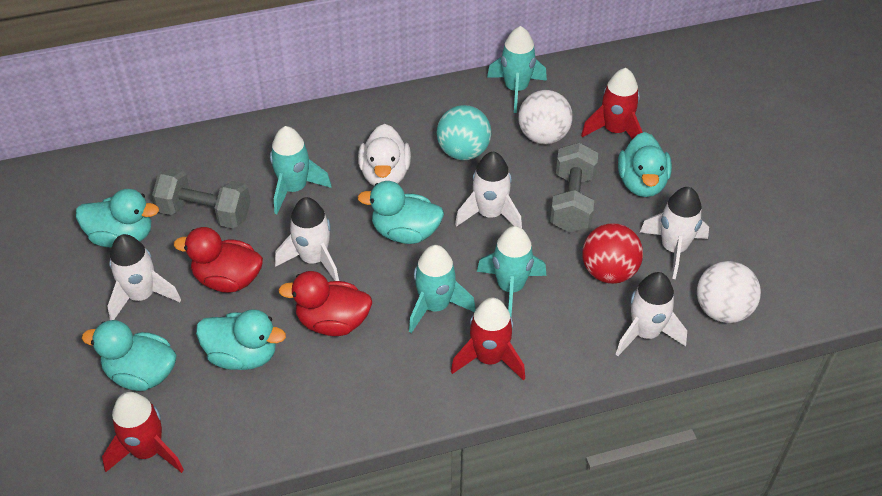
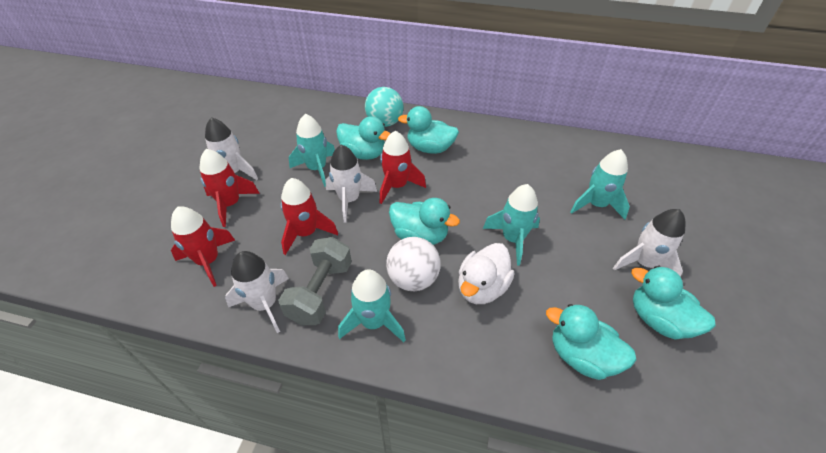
grey dumbbell: [152,168,251,228] [550,142,598,233] = 2 -> [278,237,352,325] = 1
red ball: [582,223,643,284] = 1 -> none = 0
red duck: [174,227,263,293] [278,271,372,336] = 2 -> none = 0
red rocket: [102,392,184,473] [451,297,525,381] [581,68,643,139] = 3 -> [171,207,235,287] [200,149,260,227] [281,178,338,255] [380,131,426,204] = 4
white ball: [518,90,573,144] [697,261,761,323] = 2 -> [386,237,441,291] = 1
white rocket: [107,234,181,320] [275,197,339,281] [455,152,522,228] [616,272,687,356] [640,187,709,279] = 5 -> [205,117,258,180] [225,251,289,333] [325,145,377,222] [613,209,685,277] = 4

